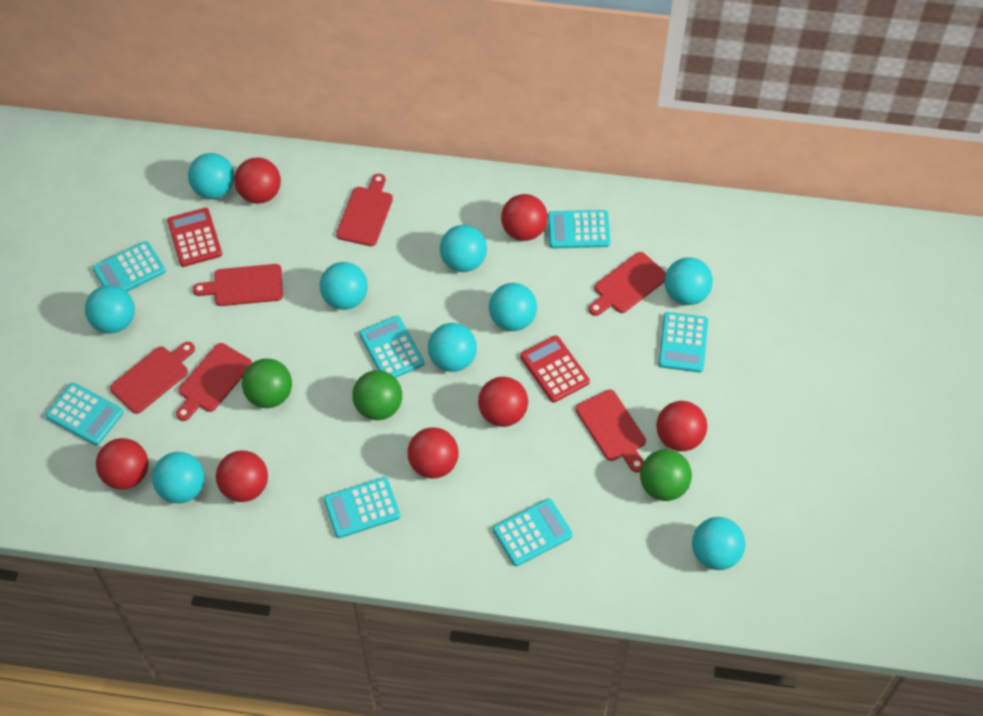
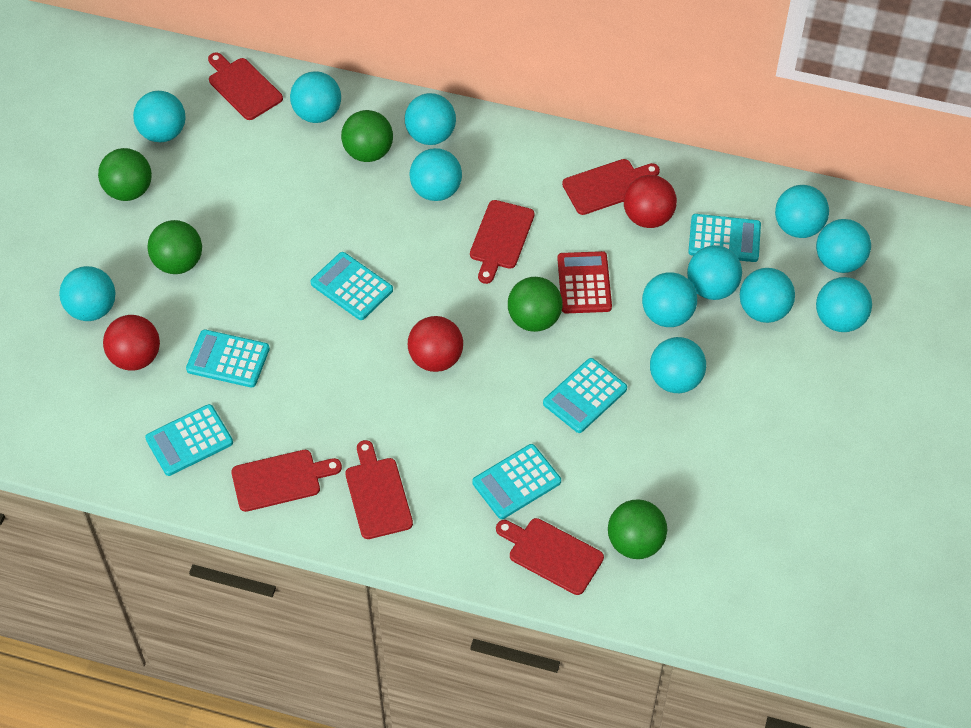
green ball: [242,359,292,408] [352,370,402,420] [640,449,692,501] = 3 -> [98,148,152,201] [147,220,202,274] [341,110,393,162] [508,277,563,332] [608,499,667,559] = 5
red ball: [96,438,148,489] [216,450,268,502] [234,158,281,204] [408,427,458,479] [478,377,528,427] [501,194,548,241] [656,401,707,451] = 7 -> [103,315,160,371] [408,316,463,372] [624,175,677,228] = 3
red calculator: [167,208,222,267] [520,335,590,402] = 2 -> [557,251,612,313] = 1
turquoise ball: [85,285,135,333] [152,452,205,503] [188,153,234,199] [320,262,368,310] [428,323,477,372] [440,225,487,272] [489,283,537,331] [665,257,713,305] [692,517,745,570] = 9 -> [59,266,116,321] [133,91,185,142] [290,71,341,123] [405,93,456,145] [409,148,462,201] [642,272,697,327] [650,337,706,393] [687,245,742,300] [740,268,795,323] [775,185,829,238] [816,219,871,273] [816,277,872,332] = 12
turquoise calculator: [45,383,123,445] [93,241,165,292] [324,477,400,538] [359,316,424,378] [493,499,573,566] [548,210,610,248] [659,312,708,373] = 7 -> [145,404,233,476] [186,329,270,388] [310,252,393,320] [472,444,561,519] [543,358,627,433] [688,214,761,262] = 6

